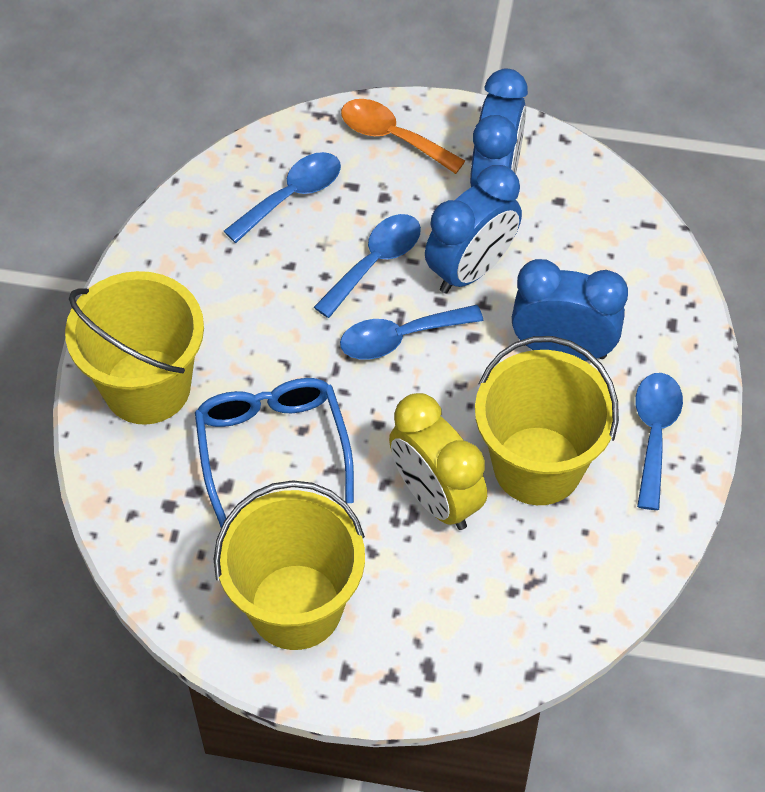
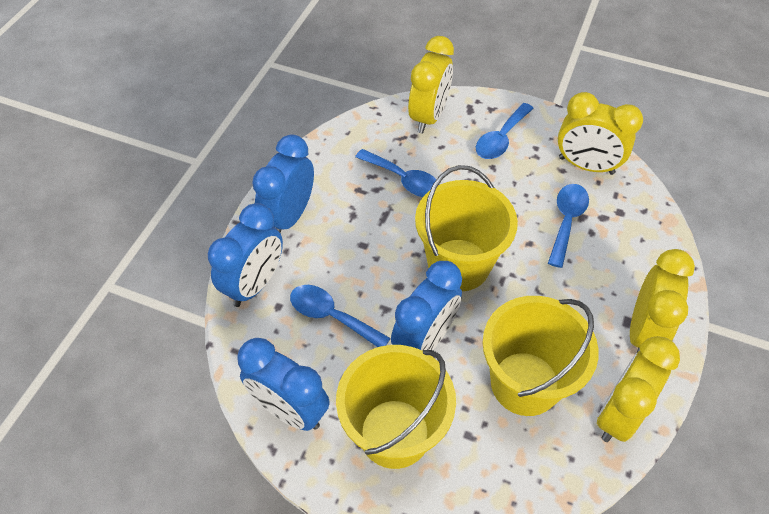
blue clock: [425,165,522,293] [470,69,528,187] [511,259,628,361] = 3 -> [208,203,283,307] [238,338,330,431] [252,134,314,233] [391,261,462,350] = 4
blue glasses: [195,378,354,528] = 1 -> none = 0
orange spoon: [341,99,465,174] = 1 -> none = 0
yellow clock: [389,393,487,530] = 1 -> [408,36,454,133] [558,92,643,175] [597,336,680,442] [630,249,695,352] = 4

